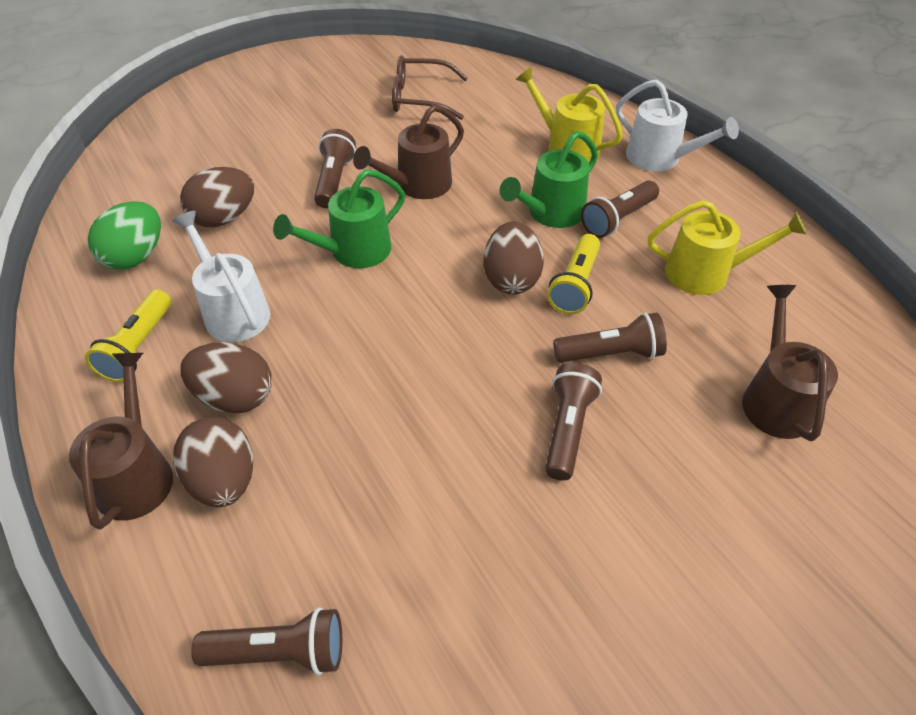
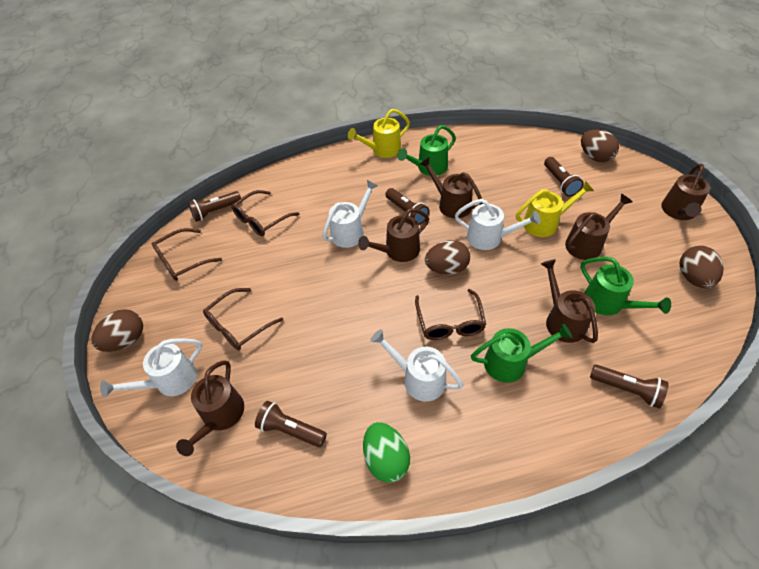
brown glasses: [392,55,468,120] = 1 -> [152,228,222,281] [203,288,283,350] [231,190,300,236] [415,289,486,340] = 4
brown watering can: [69,353,173,530] [353,105,464,199] [742,285,838,441] = 3 -> [176,360,244,456] [358,208,429,262] [420,157,483,218] [541,259,598,343] [565,194,632,260] [661,164,710,220] = 6
green watering can: [273,169,405,268] [500,131,598,228] = 2 -> [397,125,456,176] [471,323,572,383] [581,257,671,315] = 3
white watering can: [172,211,270,342] [616,79,739,172] = 2 -> [100,338,202,398] [322,180,378,248] [370,329,464,402] [455,199,541,250] = 4
yellow flashlight: [85,290,171,382] [547,234,600,314] = 2 -> none = 0

